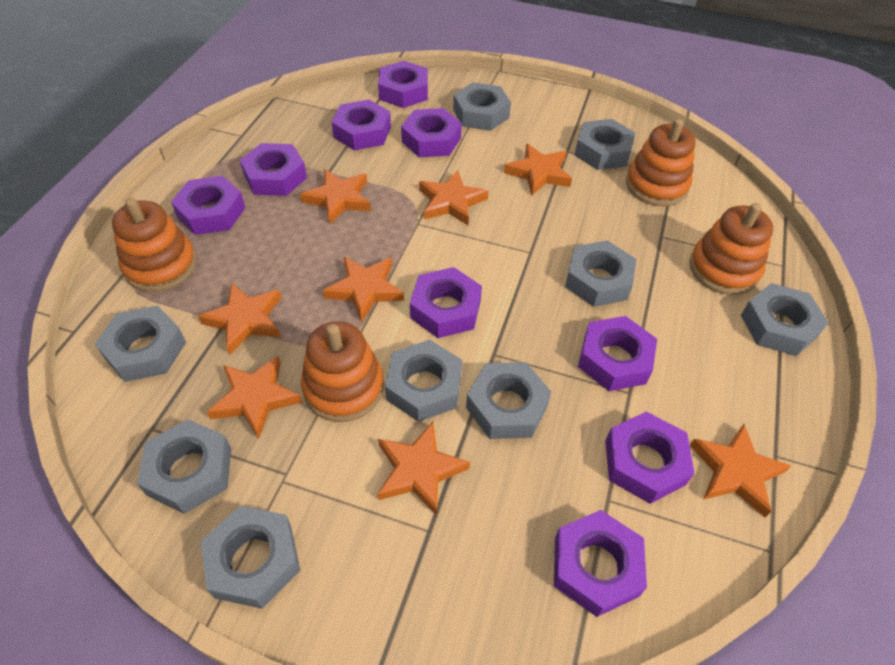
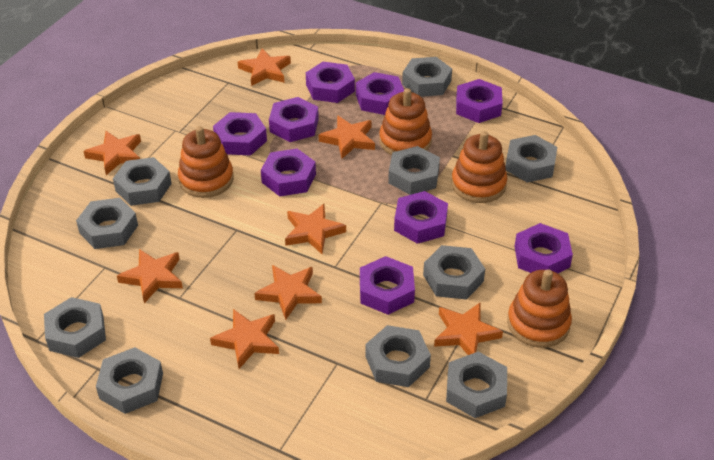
grey nut: [95,306,186,382] [137,419,231,514] [201,506,300,609] [385,340,462,422] [453,82,511,131] [466,362,551,439] [565,240,636,307] [575,119,635,170] [741,283,829,356] = 9 -> [44,297,106,358] [76,198,138,249] [96,347,163,414] [113,157,172,206] [365,325,431,387] [388,146,440,195] [402,57,452,97] [423,245,485,300] [446,352,507,418] [505,135,557,183] = 10

